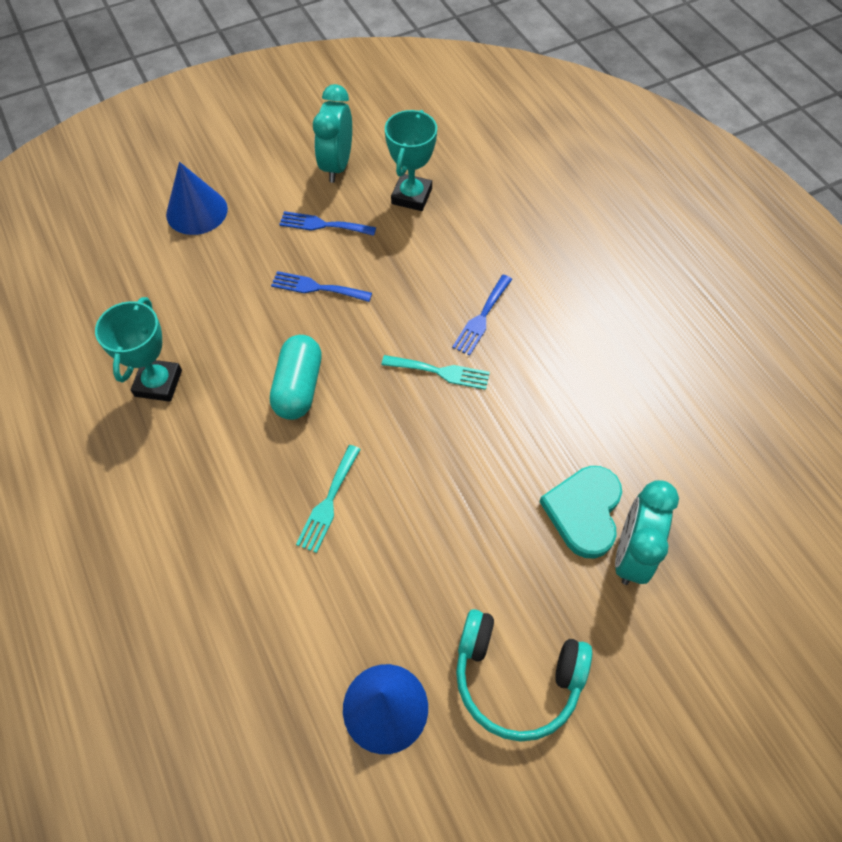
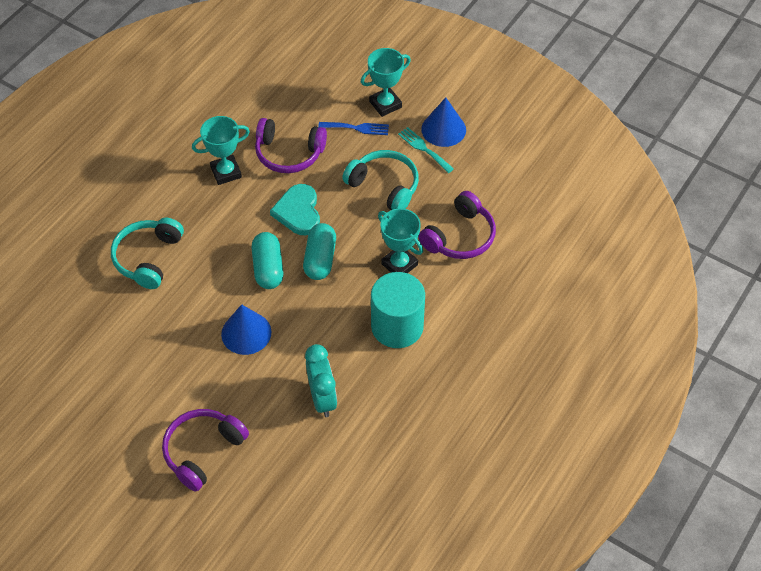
blue fork: [271,271,372,302] [279,211,376,236] [452,275,512,356] = 3 -> [318,122,389,135] = 1
purple headphones: none = 0 -> [162,409,249,491] [255,118,327,173] [418,191,496,259] = 3
turquoise capsule: [270,335,322,420] = 1 -> [252,232,283,289] [303,223,336,280] = 2
turquoise clock: [313,84,352,183] [615,480,679,585] = 2 -> [305,344,337,417] = 1
turquoise cylinder: none = 0 -> [371,272,425,348] = 1
turquoise fork: [296,445,361,553] [382,355,490,390] = 2 -> [398,127,454,173] = 1
turquoise headphones: [456,609,592,742] = 1 -> [111,218,184,289] [342,150,419,210] = 2
turquoise trophy: [95,297,182,402] [385,110,437,211] = 2 -> [192,116,250,185] [361,48,411,117] [378,208,423,273] = 3

